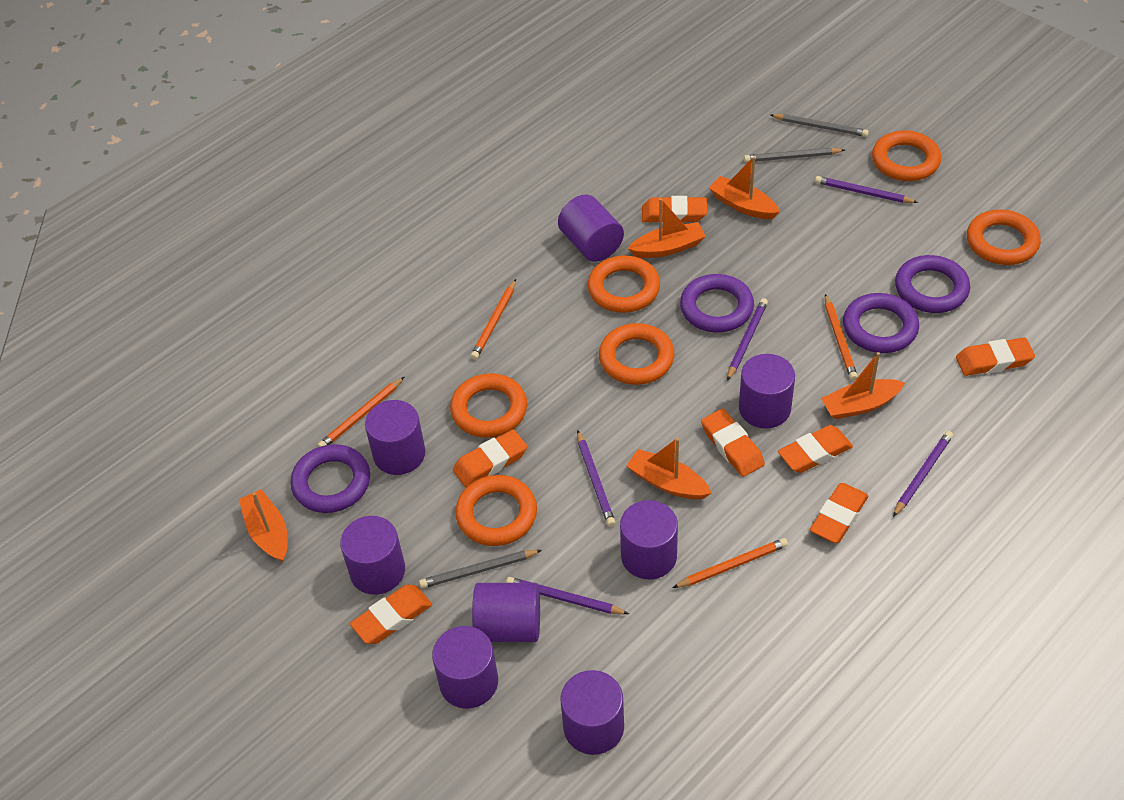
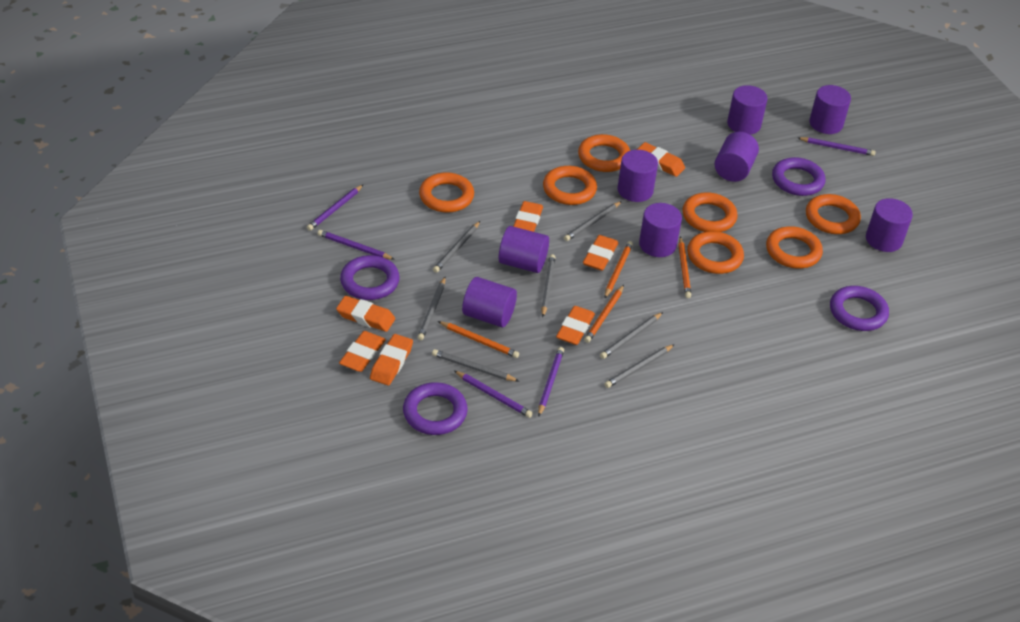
grey pencil: [419,550,542,589] [744,148,845,162] [771,114,869,137] = 3 -> [417,277,446,340] [432,349,519,381] [433,221,480,273] [541,254,555,317] [564,201,622,241] [600,312,663,359] [605,344,675,388] = 7
orange boat: [239,489,288,562] [626,438,712,499] [628,198,706,258] [709,157,780,219] [821,352,905,419] = 5 -> none = 0
orange ring: [450,373,527,438] [455,475,537,546] [588,256,660,313] [599,323,674,385] [872,130,941,181] [967,210,1041,265] = 6 -> [419,172,474,213] [543,166,597,205] [578,134,630,172] [682,192,737,232] [687,231,744,274] [766,226,823,268] [806,194,861,234] = 7

